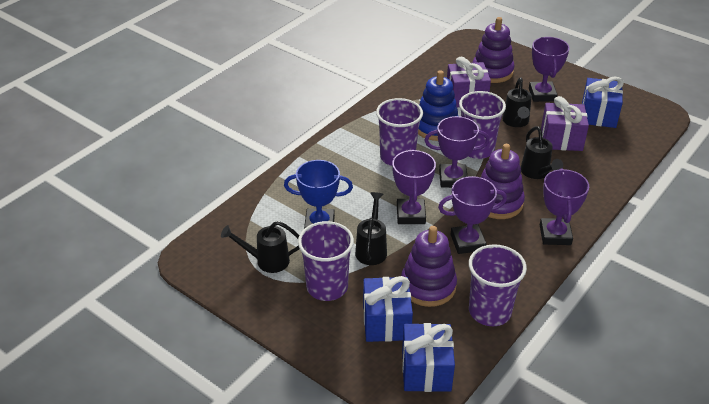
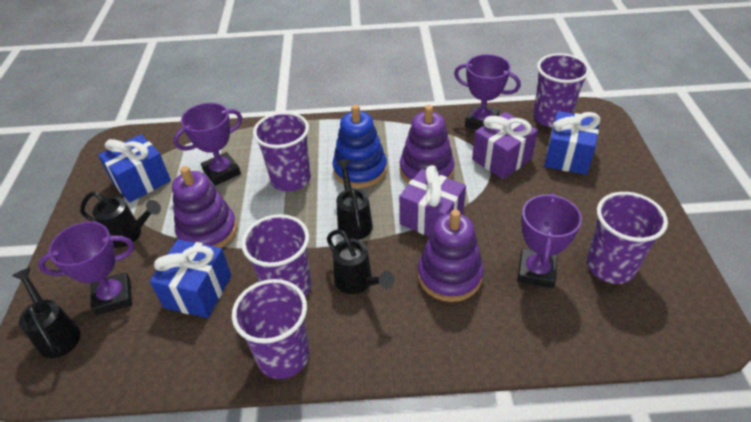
blue trophy: [284,160,353,229] = 1 -> none = 0
purple cup: [298,221,354,301] [376,98,423,166] [459,91,506,159] [469,244,527,326] = 4 -> [232,279,310,379] [241,214,311,298] [253,112,311,192] [533,53,590,127] [587,192,668,284] = 5
purple trophy: [392,149,436,224] [424,116,490,188] [438,176,507,254] [529,37,569,102] [540,168,589,245] = 5 -> [38,222,134,316] [173,103,242,186] [454,54,521,130] [517,193,582,288] = 4

